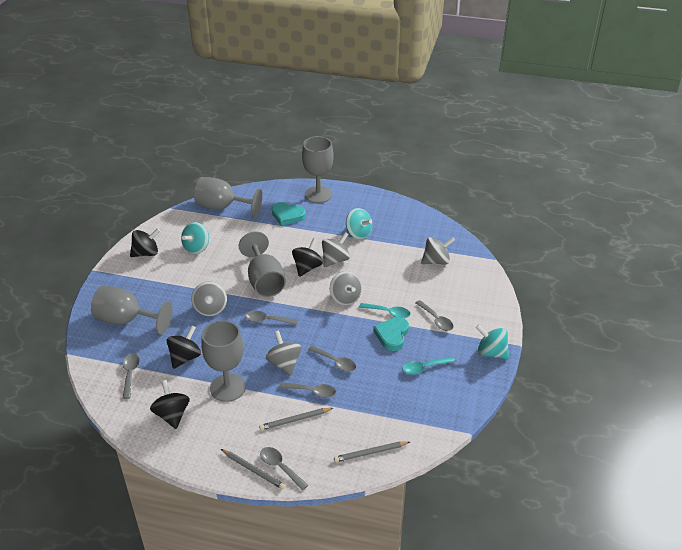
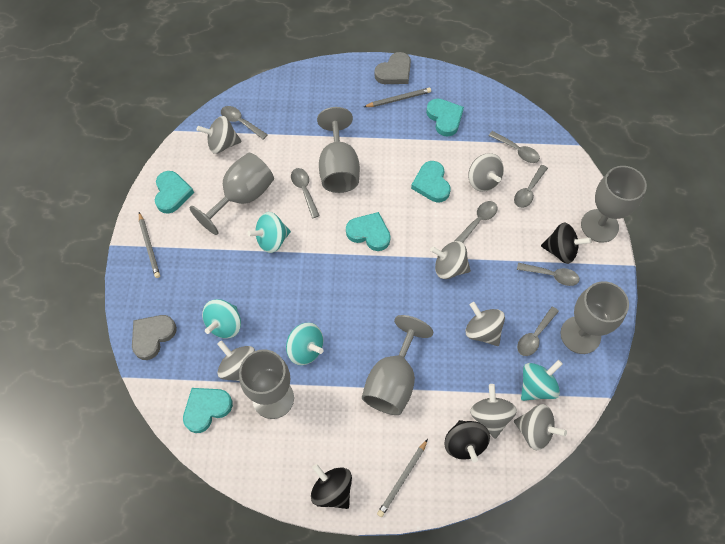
black spinning top: [130,228,160,257] [150,380,190,429] [167,325,201,369] [292,238,323,277] = 4 -> [311,464,352,509] [444,420,490,462] [541,223,591,264] = 3
grey goblet: [91,286,173,334] [194,177,263,217] [201,320,246,402] [239,232,286,297] [302,136,333,203] = 5 -> [190,153,274,235] [239,349,294,419] [317,107,360,193] [362,315,433,415] [560,281,629,354] [581,166,647,243] = 6
grey heart: none = 0 -> [132,315,177,360] [374,52,411,84] = 2
grey spinning top: [192,281,227,316] [266,331,302,376] [322,232,350,267] [330,271,362,306] [421,237,455,264] = 5 -> [197,116,242,154] [217,340,255,381] [430,241,471,279] [465,302,505,346] [468,153,504,192] [470,384,517,439] [514,404,567,450] = 7
grey spoon: [122,354,140,399] [245,311,298,325] [260,447,308,490] [279,382,336,398] [308,346,356,372] [416,300,453,331] = 6 -> [221,106,268,140] [291,168,320,218] [455,201,497,242] [489,131,540,163] [514,165,548,208] [517,263,580,286] [517,306,559,356] = 7
turquoise heart: [272,202,306,226] [373,317,409,351] = 2 -> [155,171,194,214] [183,388,233,433] [346,212,391,251] [411,161,451,202] [426,98,464,136] = 5
turquoise spinning top: [181,222,209,254] [346,208,372,240] [476,325,509,359] = 3 -> [202,299,241,339] [247,212,291,253] [286,323,324,366] [521,360,563,401] = 4
turquoise spoon: [359,303,410,318] [402,357,456,375] = 2 -> none = 0

